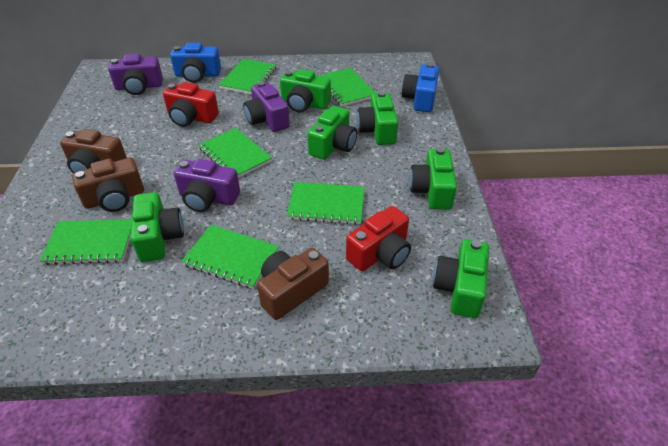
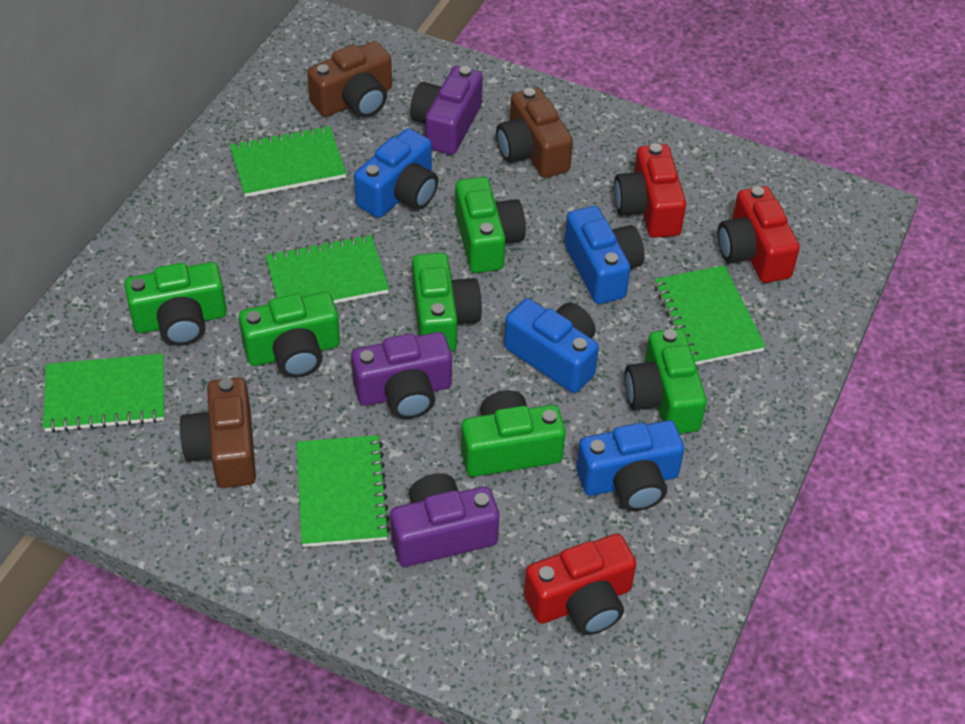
blue camera: [170,43,221,83] [402,63,439,112] = 2 -> [354,128,438,218] [504,298,599,393] [564,206,645,304] [576,420,684,511] = 4
green notebook: [40,219,132,265] [181,225,279,289] [199,128,272,178] [219,59,276,94] [287,182,364,225] [319,68,375,107] = 6 -> [43,354,164,432] [230,126,346,197] [265,235,389,304] [297,435,390,547] [654,265,766,365] = 5
red camera: [163,82,219,127] [346,206,411,271] = 2 -> [524,534,636,635] [614,143,686,238] [717,186,800,283] = 3

